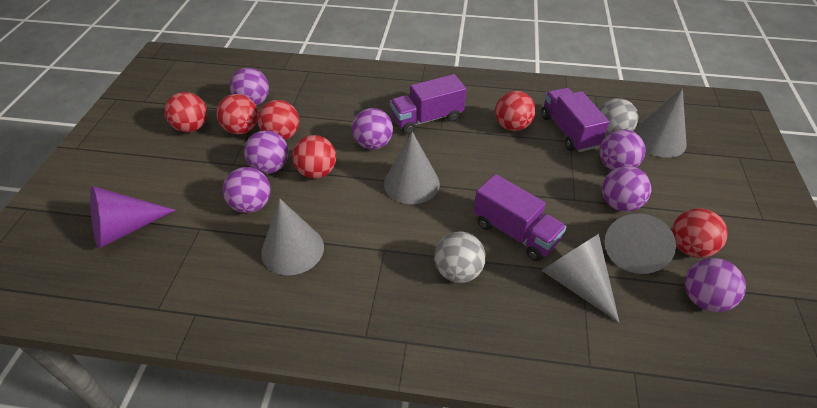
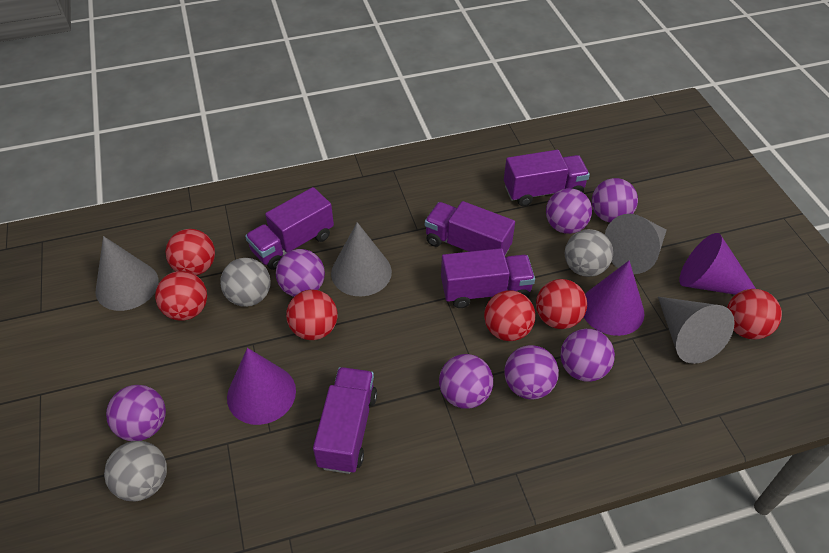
grey ball: [434,231,486,283] [599,98,638,137] = 2 -> [104,441,167,501] [220,258,271,307] [565,229,613,277] = 3
grey cone: [261,198,324,275] [384,132,440,204] [541,234,620,323] [605,213,676,274] [633,88,687,158] = 5 -> [95,236,159,311] [331,222,392,296] [605,214,667,274] [658,297,735,364] = 4
purple cone: [90,186,176,249] = 1 -> [227,348,296,425] [584,260,644,336] [679,233,756,295] = 3
purple truck: [390,74,466,134] [474,174,567,261] [541,88,609,152] = 3 -> [245,187,334,270] [313,367,377,474] [425,201,515,255] [441,248,535,308] [504,150,590,206] = 5

